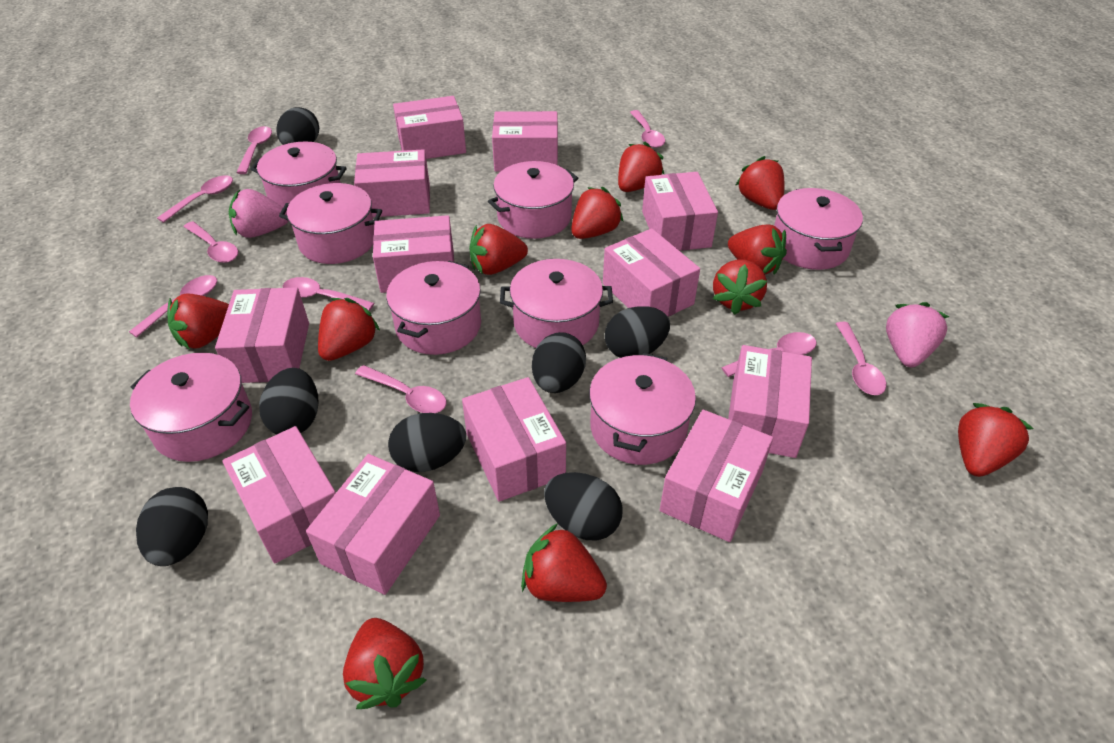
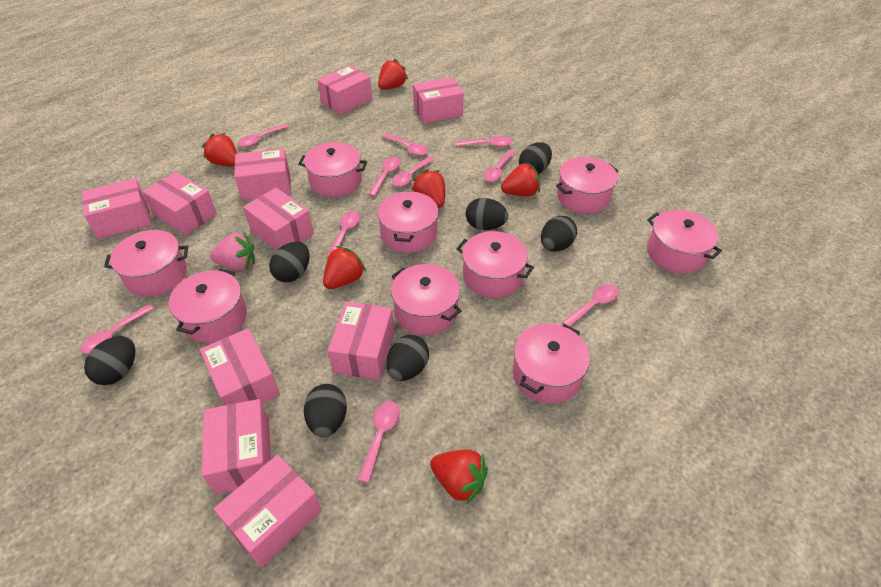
pink box: [215,287,309,383] [222,426,336,563] [306,454,440,595] [354,149,430,217] [373,215,454,293] [393,96,466,159] [462,377,566,502] [492,111,558,172] [603,228,700,317] [642,172,718,251] [660,410,773,542] [728,345,812,458] = 12 -> [82,178,152,239] [143,172,217,235] [200,328,280,406] [202,399,271,494] [214,454,322,568] [234,148,291,200] [243,188,314,250] [317,65,372,115] [328,302,394,380] [413,77,464,124] = 10
pink pot: [130,353,252,462] [250,142,347,207] [279,183,382,264] [386,261,481,355] [488,161,578,239] [500,259,613,348] [589,353,696,465] [774,188,863,270] = 8 -> [104,230,188,296] [169,269,247,343] [299,142,367,197] [377,191,439,253] [391,264,462,335] [457,231,534,298] [513,324,590,404] [556,157,618,214] [647,210,722,274] = 9
pink spoon: [129,275,217,337] [157,175,233,223] [184,221,238,263] [236,126,272,174] [283,277,374,311] [355,365,446,413] [630,110,665,148] [721,332,816,377] [836,322,886,395] = 9 -> [81,304,154,354] [238,123,289,147] [327,211,360,258] [358,401,400,483] [368,157,401,196] [382,133,428,156] [392,156,435,187] [455,136,512,147] [483,150,516,182] [562,284,619,327] = 10
pink strawberry: [229,189,288,238] [886,302,949,367] = 2 -> [210,233,255,271] = 1
red strawberry: [167,293,229,349] [318,298,380,361] [343,618,427,709] [469,224,528,275] [521,523,607,602] [571,187,624,239] [618,142,664,192] [713,259,767,315] [728,225,787,275] [735,156,785,210] [958,403,1033,477] = 11 -> [202,133,237,166] [323,246,366,289] [378,59,408,90] [411,169,445,208] [430,449,488,505] [501,162,540,196] = 6

